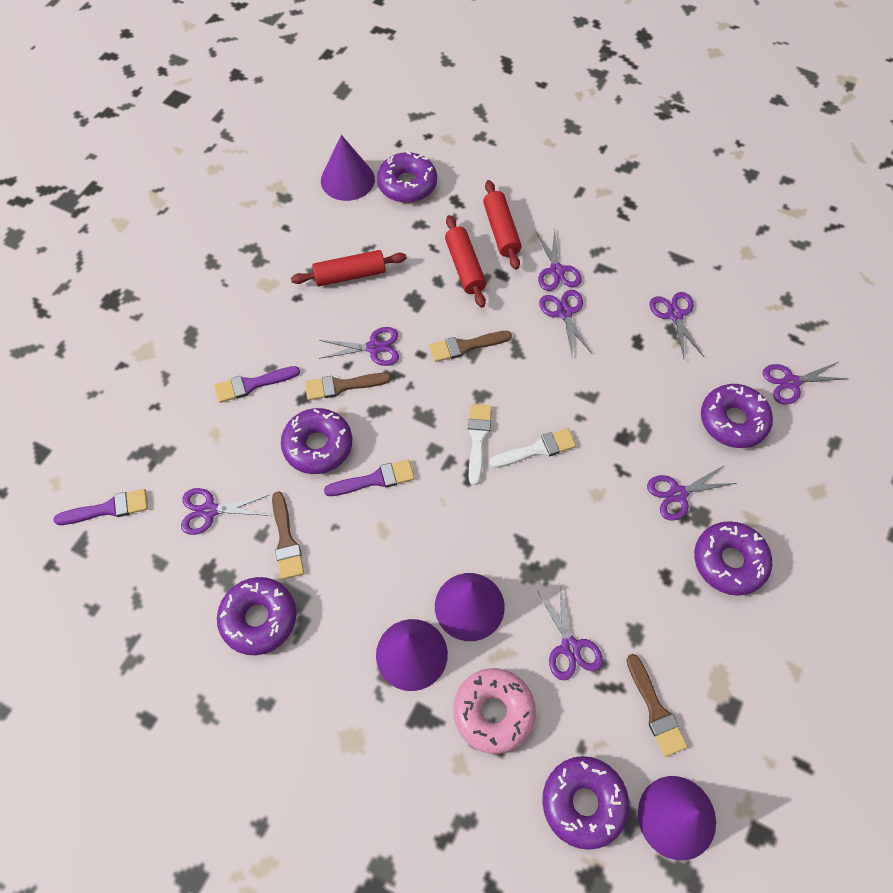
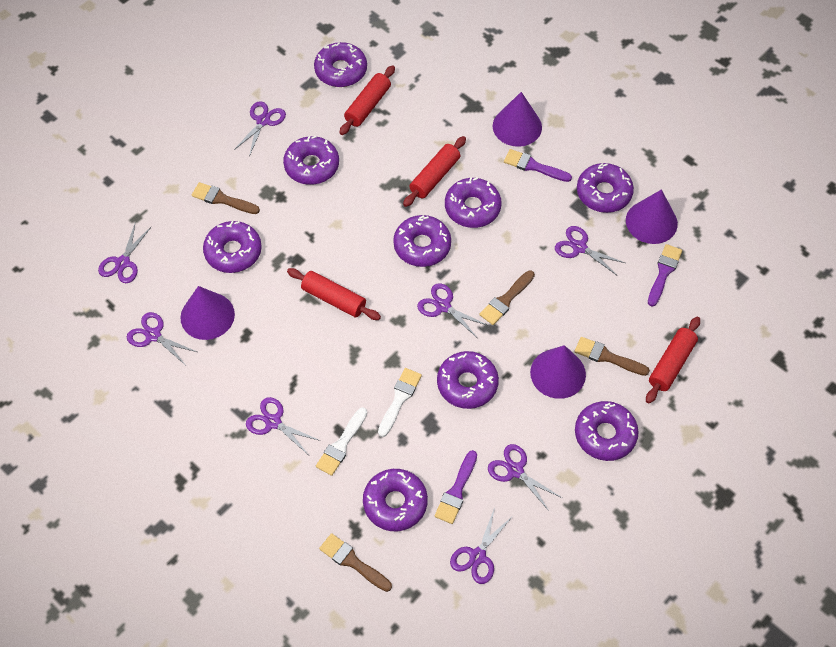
pink donut: [453,668,536,754] = 1 -> none = 0
purple donut: [217,577,296,655] [281,408,352,474] [377,151,437,203] [542,756,629,850] [694,521,772,596] [701,384,773,448] = 6 -> [203,221,262,273] [283,136,339,185] [314,42,367,87] [363,469,428,531] [393,215,451,267] [437,351,499,409] [445,177,502,228] [575,401,639,461] [577,163,634,213] = 9
red rolling pin: [291,250,407,287] [445,215,486,308] [483,180,521,270] = 3 -> [287,268,381,320] [339,65,395,135] [403,136,466,207] [646,317,700,403] = 4

